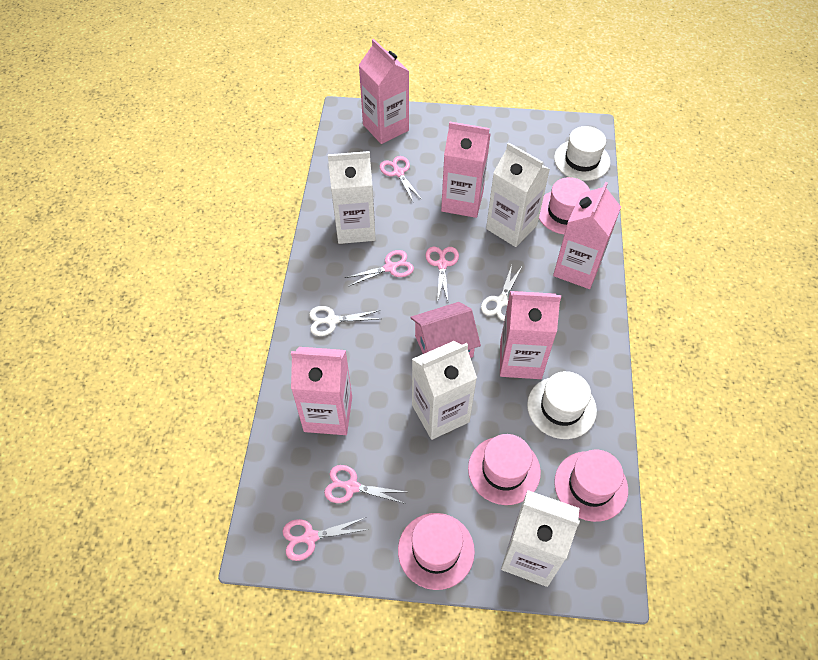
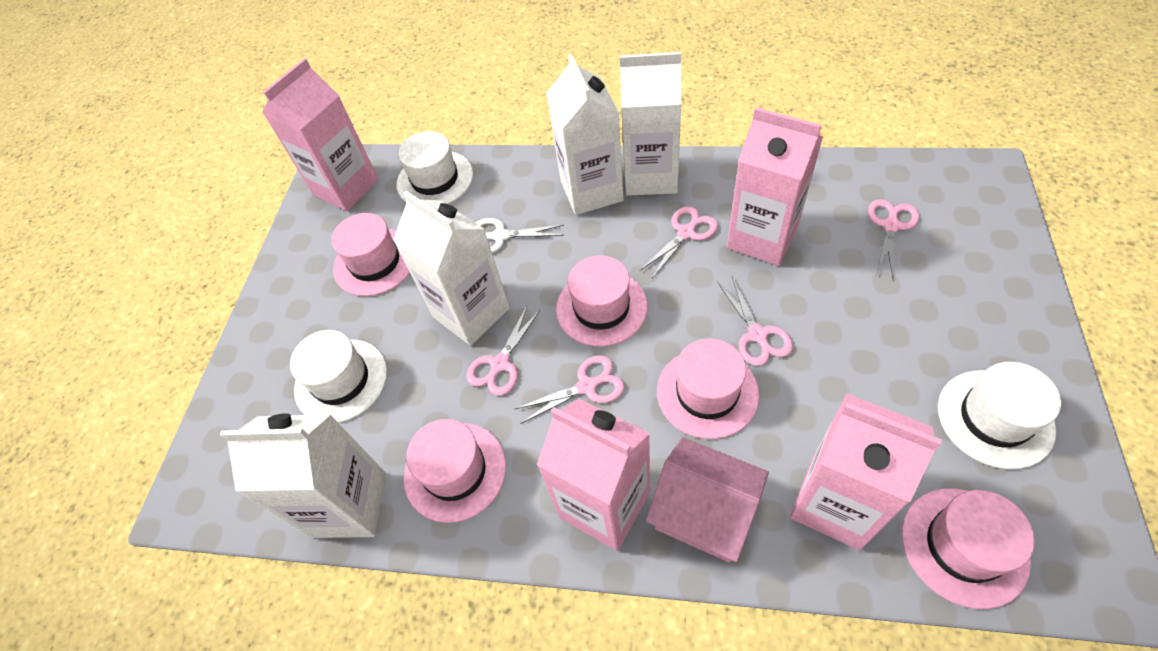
pink carton: [291,347,352,435] [359,39,409,144] [441,121,490,218] [500,291,561,379] [553,182,621,289] = 5 -> [262,58,379,211] [537,398,650,551] [727,108,823,266] [790,393,942,550] = 4
pink hat: [398,513,475,590] [468,434,541,505] [539,177,590,234] [554,450,628,522] = 4 -> [331,213,410,296] [404,419,506,523] [556,255,648,347] [657,339,759,439] [902,488,1035,609] = 5
white hat: [527,371,597,439] [554,126,610,181] = 2 -> [290,330,387,423] [397,131,473,204] [938,362,1061,469] = 3
white scissors: [309,306,381,336] [481,265,522,321] = 2 -> [476,218,564,253] = 1

